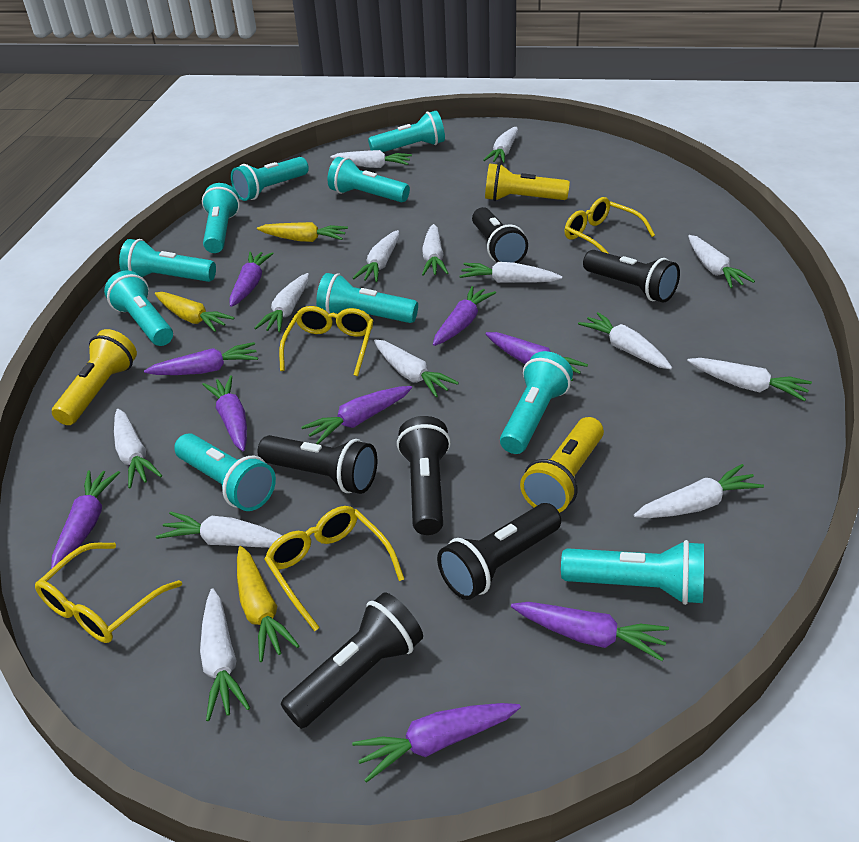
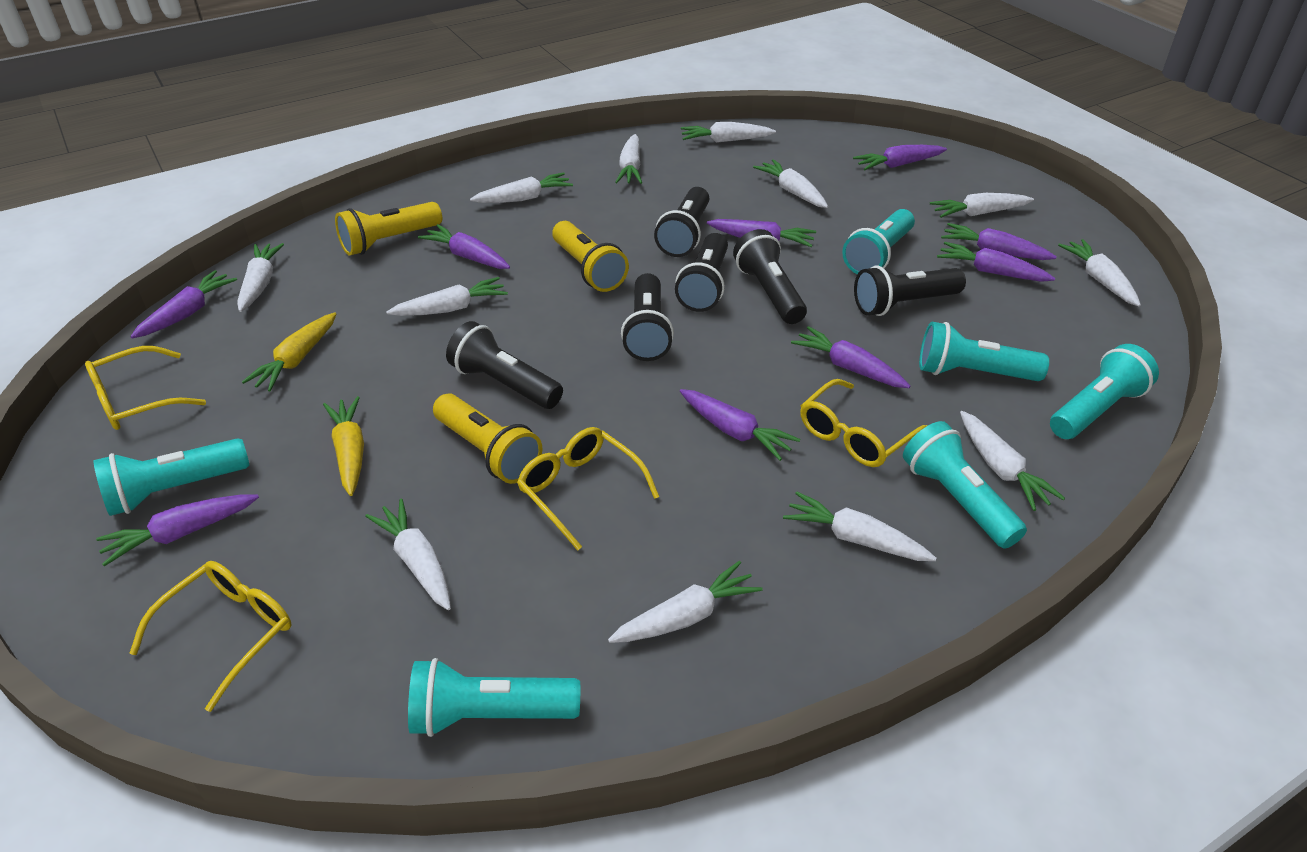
turquoise flashlight: [104,270,173,346] [119,239,216,282] [174,433,276,511] [202,183,240,253] [231,157,309,201] [316,273,418,323] [327,157,410,202] [368,111,445,152] [500,351,573,454] [561,540,704,605] = 10 -> [93,438,249,516] [408,658,580,737] [842,209,915,274] [903,421,1027,549] [919,322,1049,381] [1050,344,1159,439] = 6
white carrot: [114,409,162,489] [156,511,283,548] [200,589,250,721] [254,273,309,332] [330,150,412,168] [353,230,399,282] [374,339,459,397] [422,224,448,276] [459,262,562,283] [483,127,518,163] [578,312,672,369] [634,464,764,518] [687,358,812,401] [688,235,755,288] = 14 -> [237,243,284,312] [365,498,451,610] [386,277,508,316] [470,172,573,203] [608,561,763,643] [615,134,642,184] [681,122,776,143] [753,159,828,208] [783,492,937,561] [930,193,1034,218] [960,411,1065,511] [1058,239,1141,306] = 12
yellow carrot: [155,292,234,332] [237,546,299,662] [257,222,348,242] = 3 -> [242,312,336,391] [323,396,364,496] = 2

